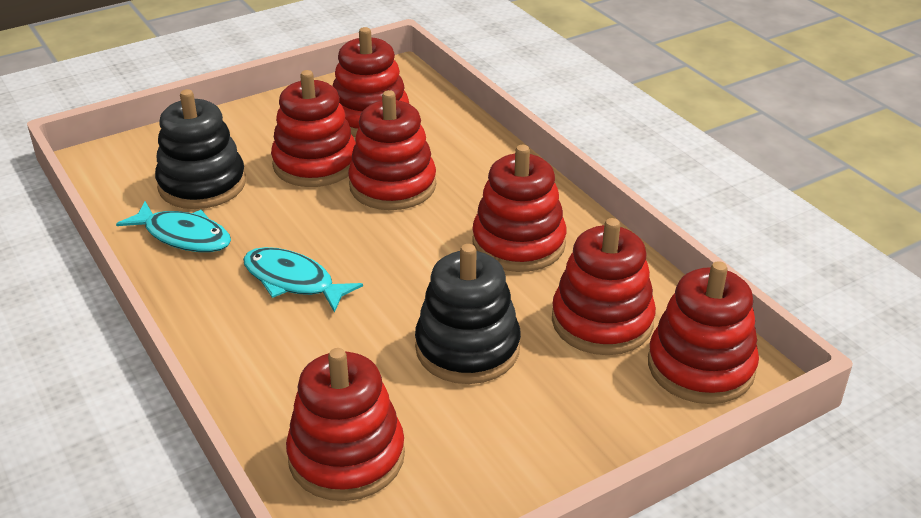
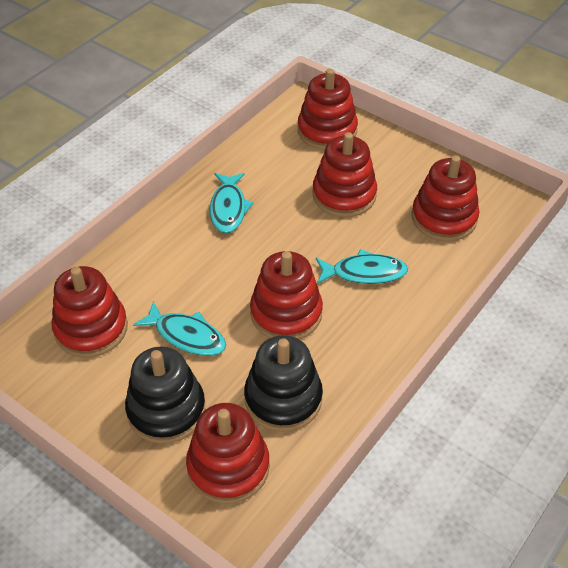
red stacking toy: [271,70,356,187] [286,348,405,501] [333,27,409,137] [348,90,436,210] [472,145,567,272] [552,218,656,355] [648,261,759,404] = 7 -> [52,266,128,358] [186,403,270,504] [250,251,323,339] [298,69,358,150] [312,132,377,217] [412,155,479,241] = 6
turquoise fish: [116,201,231,252] [243,247,363,313] = 2 -> [133,301,226,356] [210,173,254,233] [316,249,408,284] = 3

